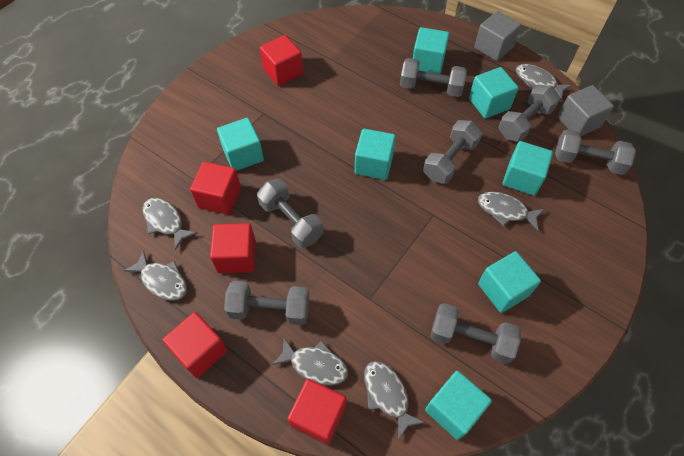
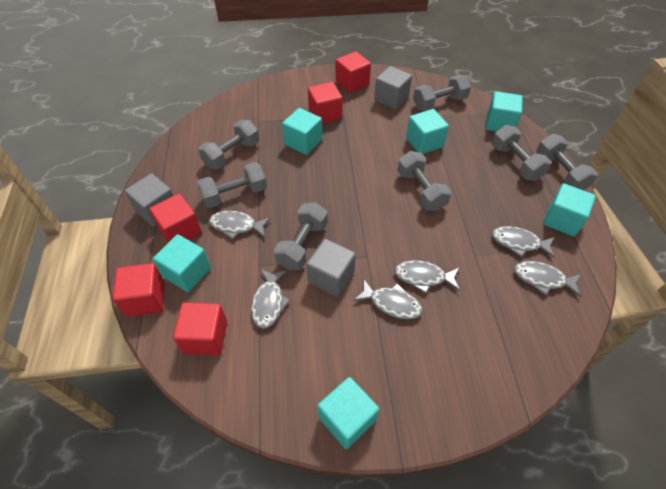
grey cube: [474,11,521,61] [557,85,614,136] = 2 -> [125,173,173,227] [306,239,356,297] [374,66,412,109] = 3
turquoise cube: [217,118,264,171] [354,128,396,180] [413,27,449,74] [425,371,492,440] [469,67,519,119] [478,251,541,313] [502,141,553,196] = 7 -> [153,234,211,292] [282,108,322,155] [318,377,379,449] [406,109,449,154] [486,91,523,132] [543,183,596,237] = 6

